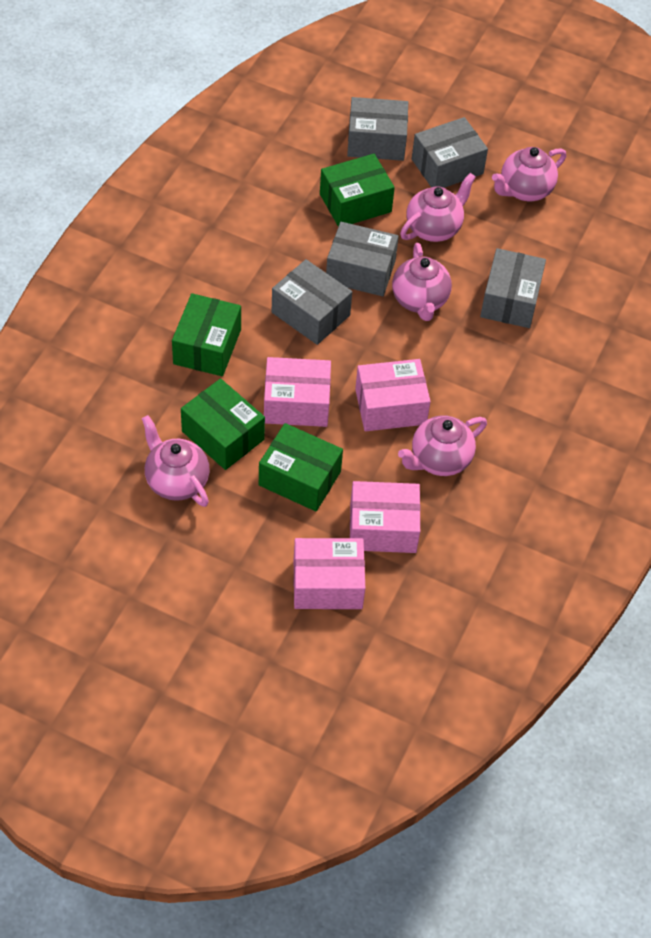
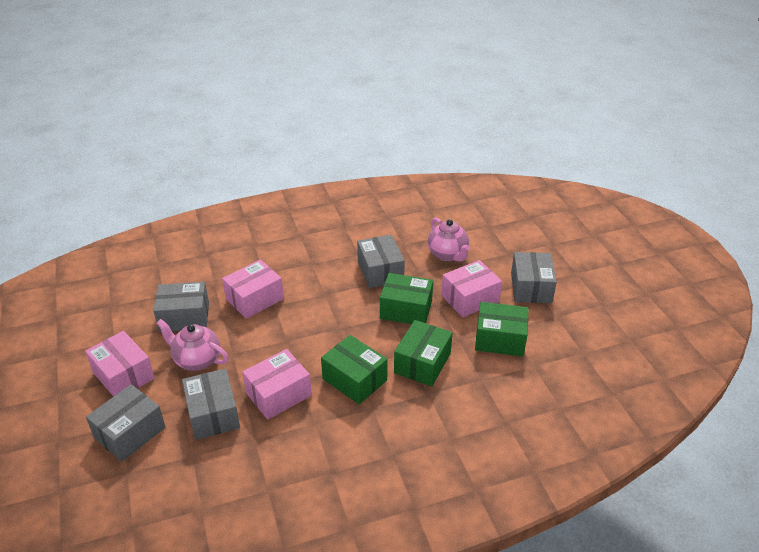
pink teapot: [142,415,210,507] [392,243,452,321] [398,415,487,476] [400,173,476,242] [492,147,566,201] = 5 -> [156,319,229,371] [428,217,470,262] = 2

